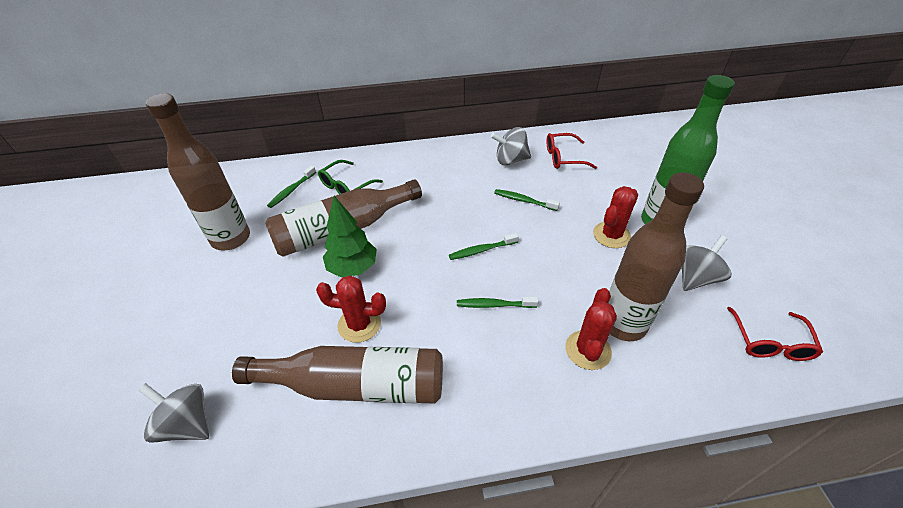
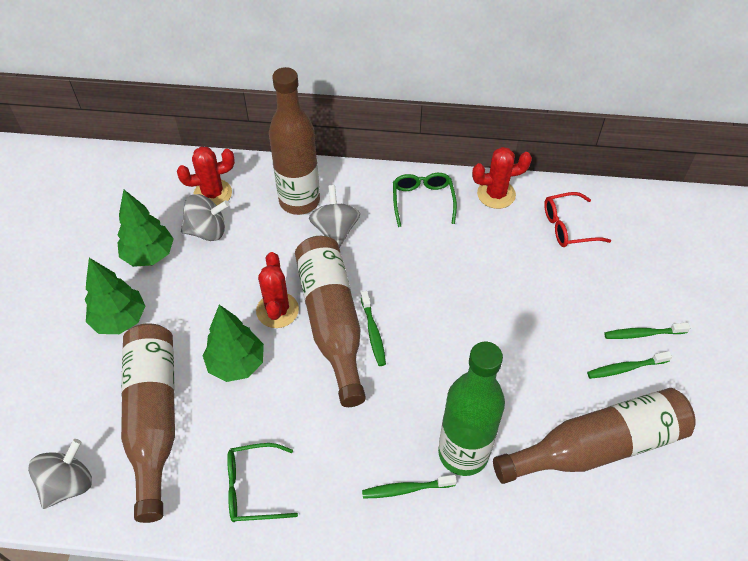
green glasses: [318,160,383,194] = 1 -> [227,443,298,522] [393,173,457,227] = 2
green tree: [323,196,377,278] = 1 -> [85,258,145,334] [117,190,174,267] [202,305,264,382] = 3
red glasses: [546,133,597,169] [727,307,823,361] = 2 -> [544,192,611,247] = 1

